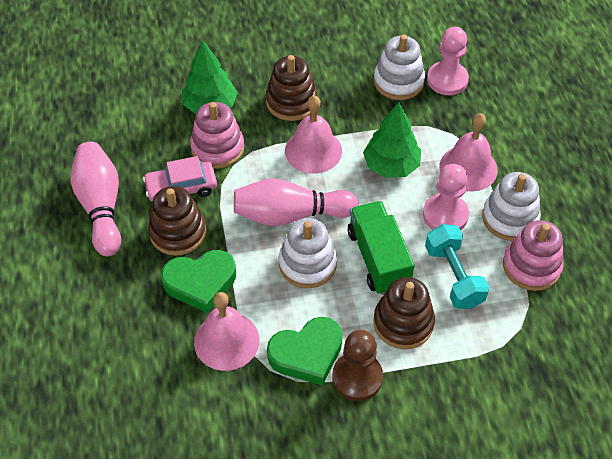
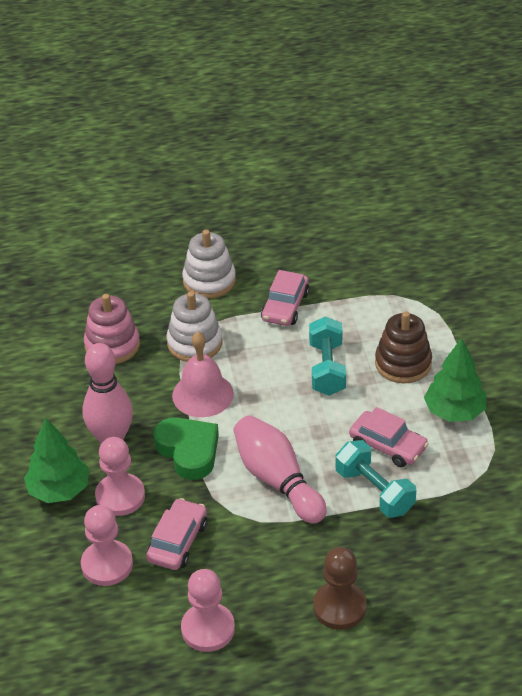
brown stacking toy: [148,186,206,256] [266,55,318,121] [373,277,435,349] = 3 -> [375,311,432,383] = 1
green heart: [161,250,236,313] [267,317,343,386] = 2 -> [154,417,219,480] = 1
green truck: [348,201,414,295] = 1 -> none = 0
pink bell: [194,292,259,371] [285,96,342,174] [440,113,498,191] = 3 -> [172,332,234,417] = 1
pink car: [143,156,217,201] = 1 -> [146,498,207,570] [261,270,310,326] [349,407,429,467] = 3
pink pawn: [423,164,469,230] [427,27,469,95] = 2 -> [81,505,133,586] [95,437,145,516] [181,569,235,652] = 3
pink stacking toy: [190,102,245,169] [503,220,564,291] = 2 -> [84,294,140,364] = 1
turquoise dumbbell: [425,224,490,309] = 1 -> [309,316,346,396] [335,440,416,518] = 2
white stacking toy: [279,218,337,288] [373,35,425,100] [482,172,541,241] = 3 -> [167,291,222,362] [182,230,236,298] = 2

